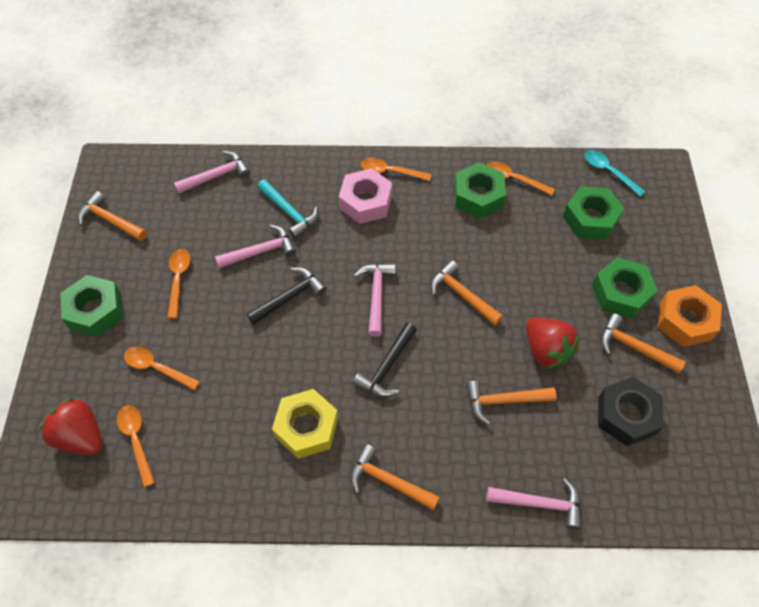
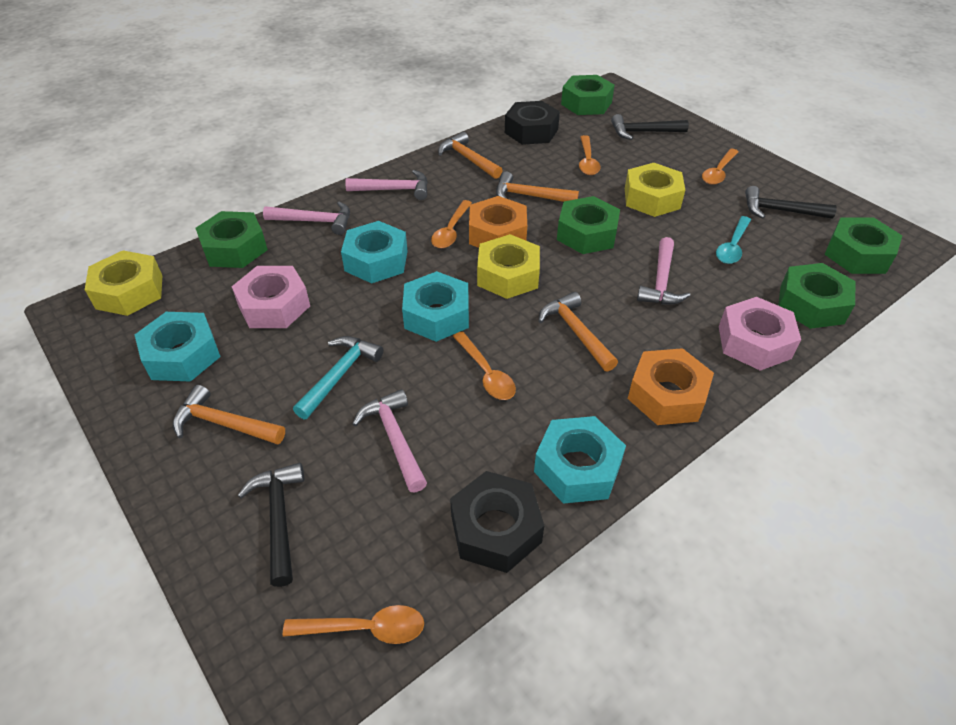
black hammer: [247,268,327,325] [353,323,417,397] = 2 -> [237,463,304,587] [611,114,689,140] [745,186,837,219] = 3
black nut: [598,377,664,446] = 1 -> [450,471,544,573] [505,101,560,145] = 2
green nut: [61,275,123,337] [454,162,506,218] [563,186,624,240] [592,257,658,319] = 4 -> [195,211,268,268] [557,196,620,254] [561,75,615,115] [778,263,855,329] [824,217,902,274] = 5
orange hammer: [78,191,147,241] [350,444,440,510] [431,260,503,326] [466,381,556,425] [601,313,685,373] = 5 -> [173,385,285,445] [438,132,503,179] [496,172,579,202] [538,292,618,372] = 4
orange nut: [657,285,722,347] = 1 -> [469,196,527,248] [628,348,714,425] = 2
pink nut: [339,168,392,224] = 1 -> [232,266,310,328] [719,297,801,371] = 2
red strawberry: [39,397,102,455] [526,317,580,369] = 2 -> none = 0
turquoise nut: none = 0 -> [135,312,221,382] [341,221,407,283] [402,271,469,342] [534,416,626,504] = 4
yellow nut: [272,389,338,459] = 1 -> [85,250,162,316] [477,234,540,299] [625,163,685,217] = 3

